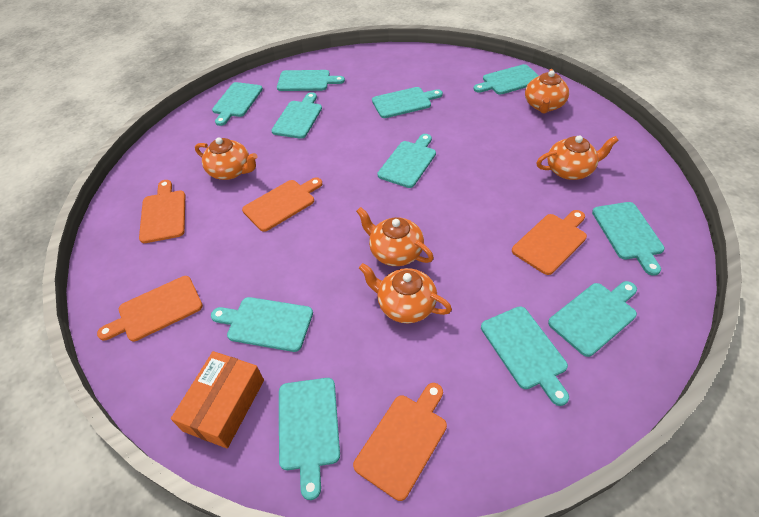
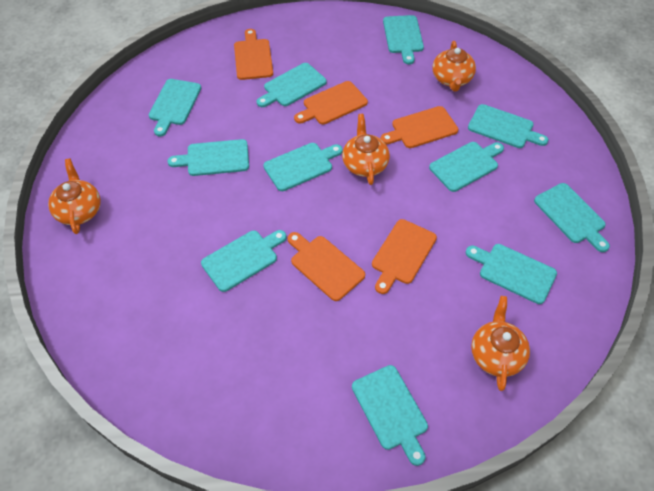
orange box: [171,351,264,448] = 1 -> none = 0
orange teapot: [195,137,257,180] [356,207,434,266] [359,263,452,323] [525,69,569,113] [536,135,619,180] = 5 -> [48,159,101,234] [342,114,390,185] [432,41,476,91] [471,296,530,391] = 4

